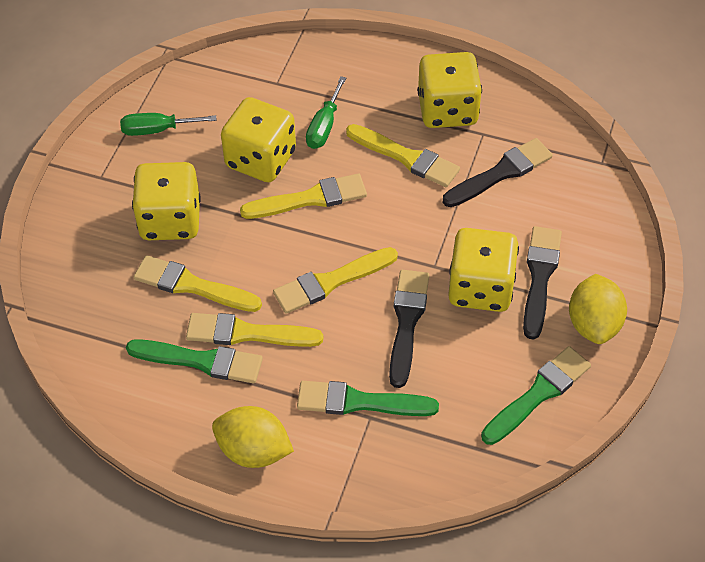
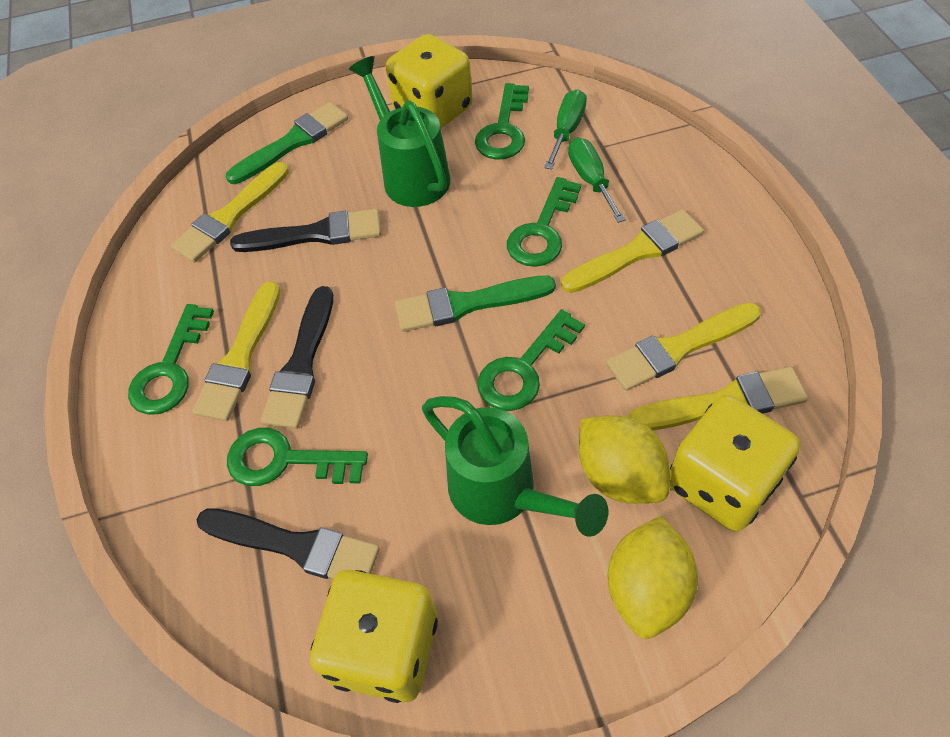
green brush: [126,339,263,383] [297,381,439,416] [481,346,591,445] = 3 -> [226,102,348,184] [395,276,556,332] = 2
green key: none = 0 -> [128,304,214,415] [227,428,368,486] [475,83,529,160] [477,309,585,411] [507,177,581,267] = 5
green watering can: none = 0 -> [349,56,450,207] [422,396,608,537] = 2
yellow dice: [132,162,201,240] [221,97,296,182] [418,52,482,128] [448,228,519,312] = 4 -> [310,570,438,703] [386,34,473,128] [670,395,800,531] = 3

